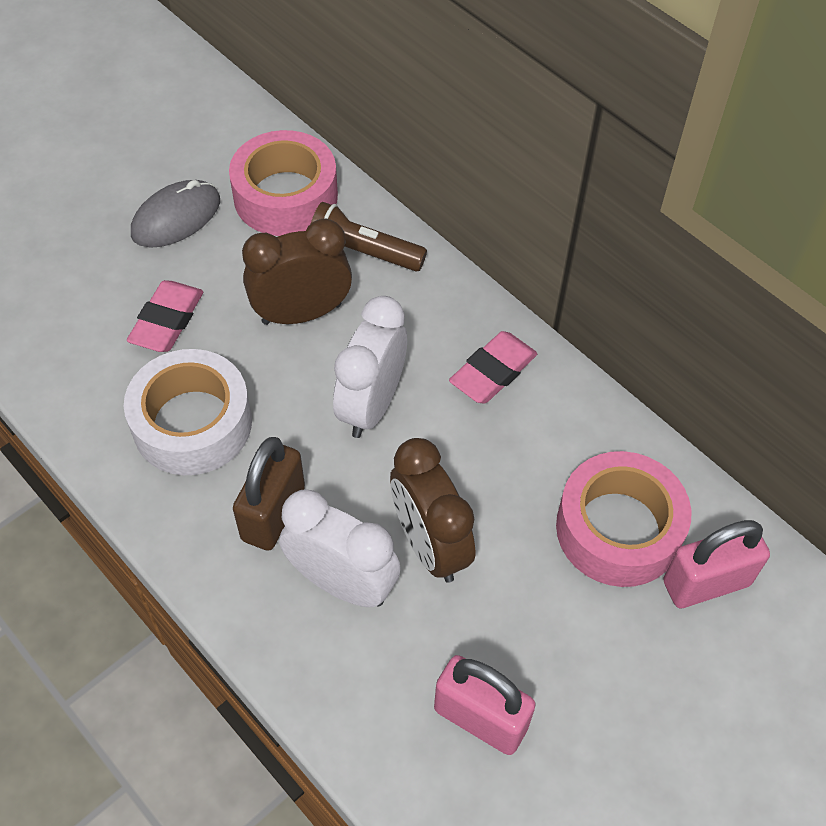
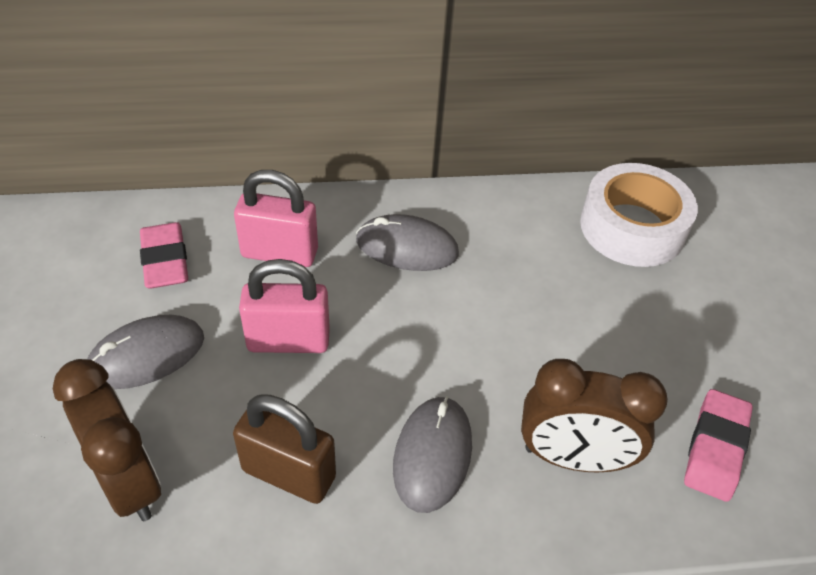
brown flashlight: [311,202,427,271] = 1 -> none = 0
grey mouse: [131,180,220,248] = 1 -> [87,315,204,389] [356,214,459,271] [393,396,472,513] = 3
pink tape: [229,130,338,236] [556,451,691,587] = 2 -> none = 0
white clock: [279,489,401,607] [333,296,407,438] = 2 -> none = 0

